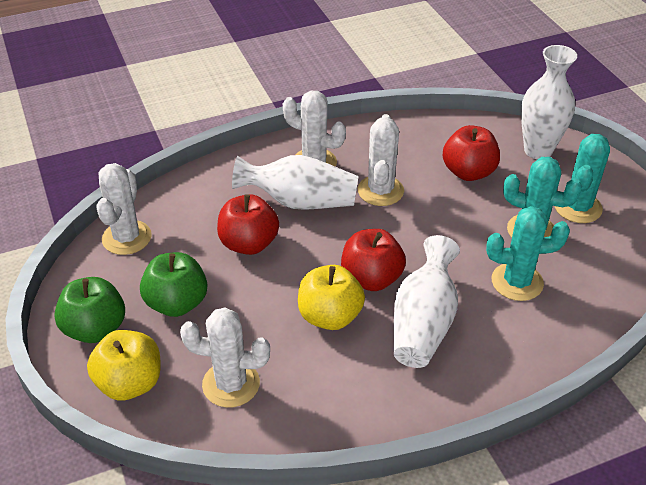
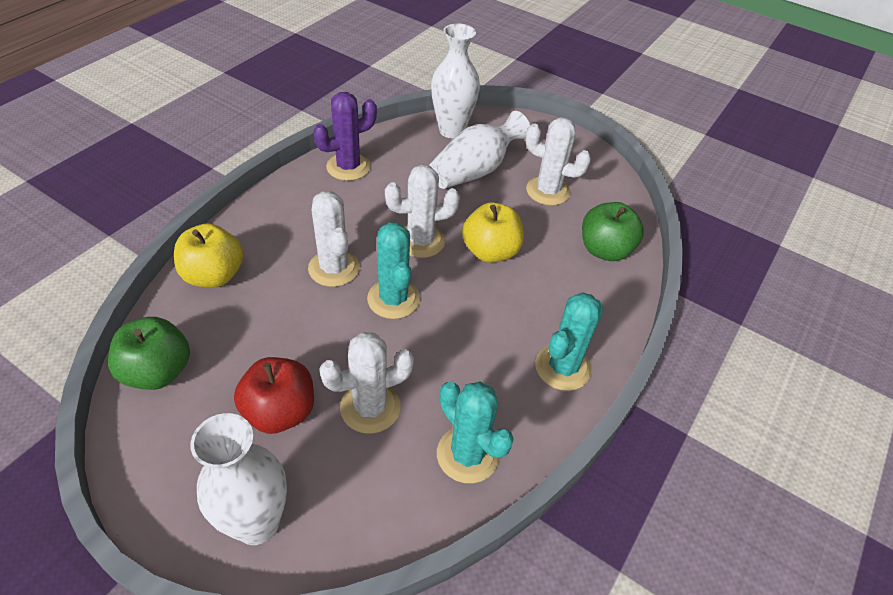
purple cactus: none = 0 -> [313,92,377,181] = 1
red apple: [217,194,279,255] [341,229,406,291] [443,125,500,181] = 3 -> [234,357,314,434] = 1

